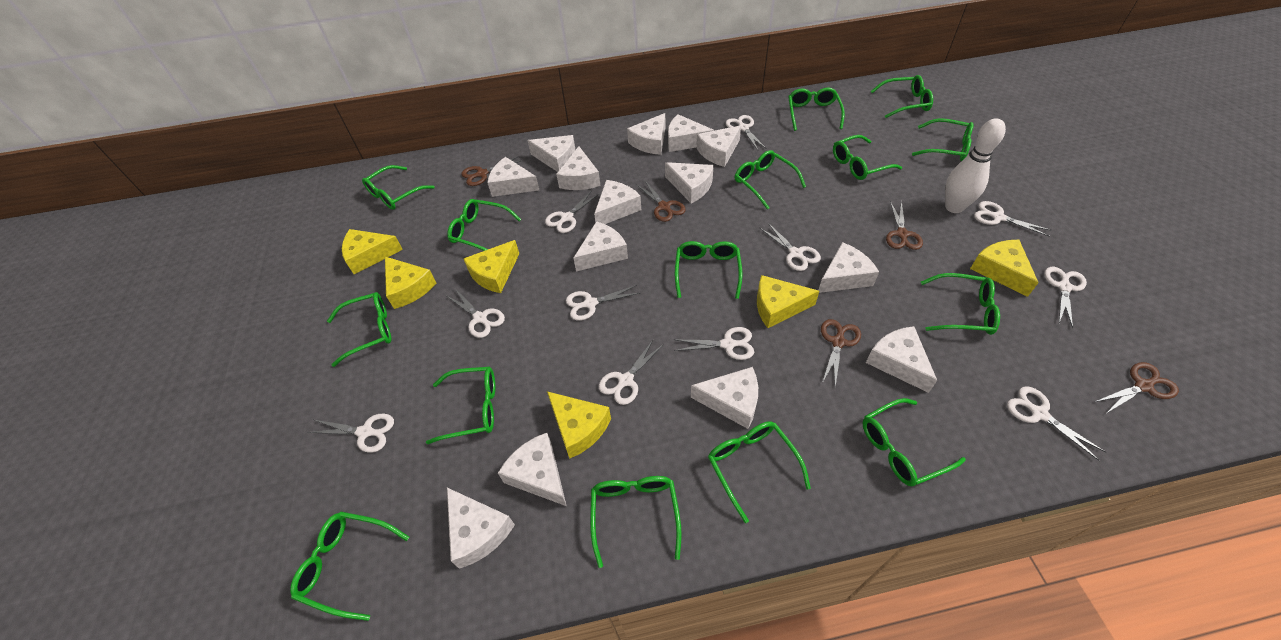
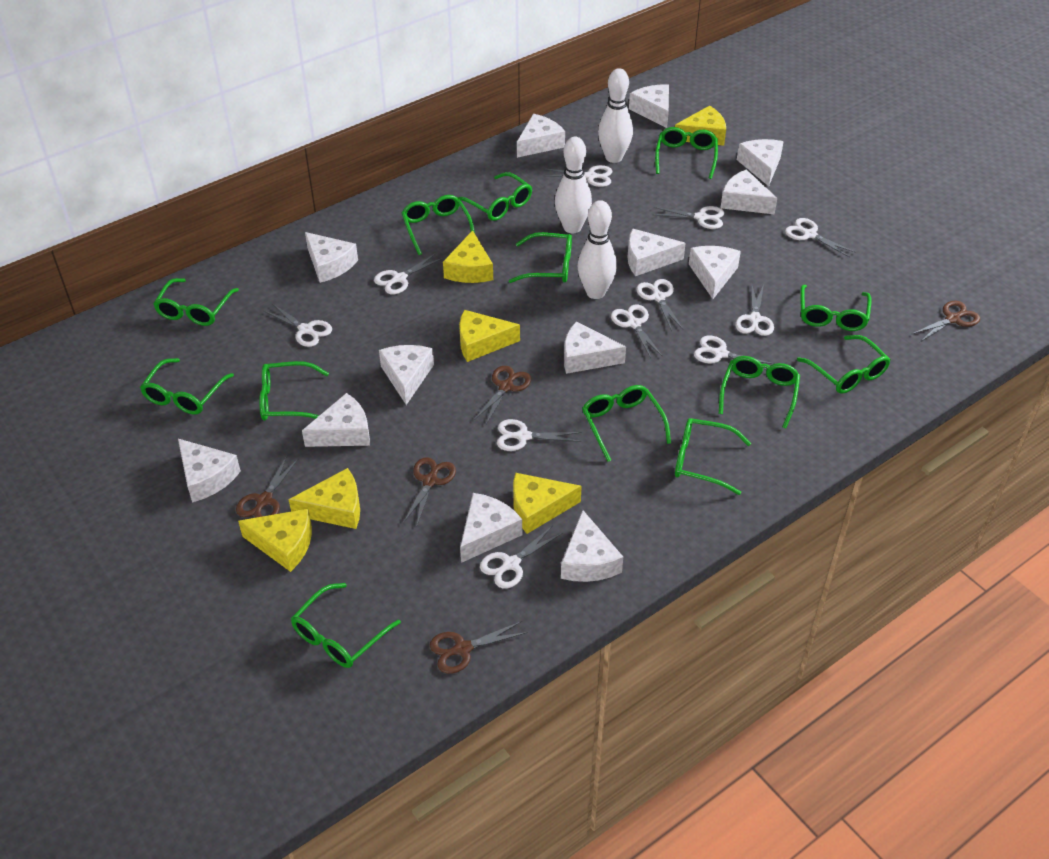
green glasses: [290,511,409,621] [327,292,392,367] [362,165,435,210] [426,367,495,444] [447,199,521,251] [590,476,682,568] [675,241,743,299] [708,421,811,523] [735,150,806,210] [788,87,845,131] [833,135,902,180] [863,398,966,486] [871,75,933,118] [912,118,974,161] [921,273,1000,335] = 15 -> [140,358,234,414] [153,278,239,326] [259,361,329,421] [291,583,401,668] [402,195,475,255] [457,172,532,221] [509,232,572,283] [582,385,671,462] [655,127,718,179] [675,418,751,495] [719,356,800,428] [797,335,891,394] [800,285,871,331] = 13
white bowling pin: [945,118,1006,213] = 1 -> [555,137,592,233] [578,200,617,299] [598,68,633,163] = 3
white cheese: [447,488,515,569] [487,157,539,197] [498,433,567,506] [528,135,575,172] [556,146,601,190] [574,221,628,271] [594,180,641,224] [627,113,666,155] [665,162,714,204] [668,114,714,152] [691,367,758,429] [697,126,741,167] [818,242,879,293] [866,326,937,393] = 14 -> [178,439,241,503] [302,393,370,447] [305,232,358,283] [379,345,434,405] [460,493,522,563] [517,114,565,158] [561,510,623,582] [564,321,626,374] [628,229,686,276] [629,84,669,128] [689,246,741,299] [721,169,777,215] [737,139,784,186] = 13

